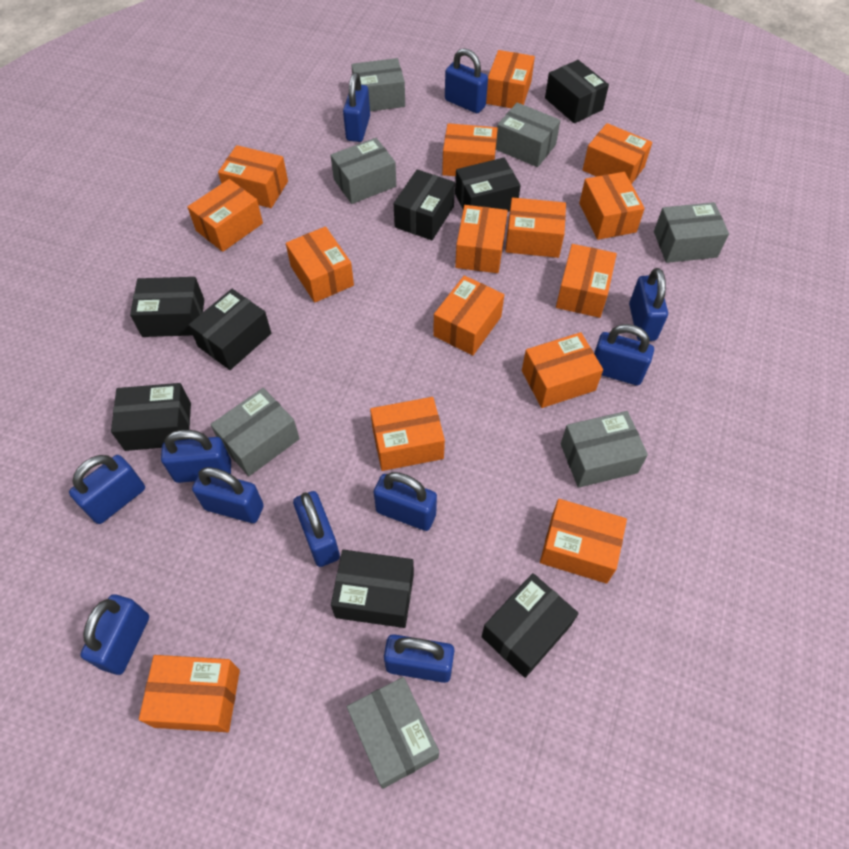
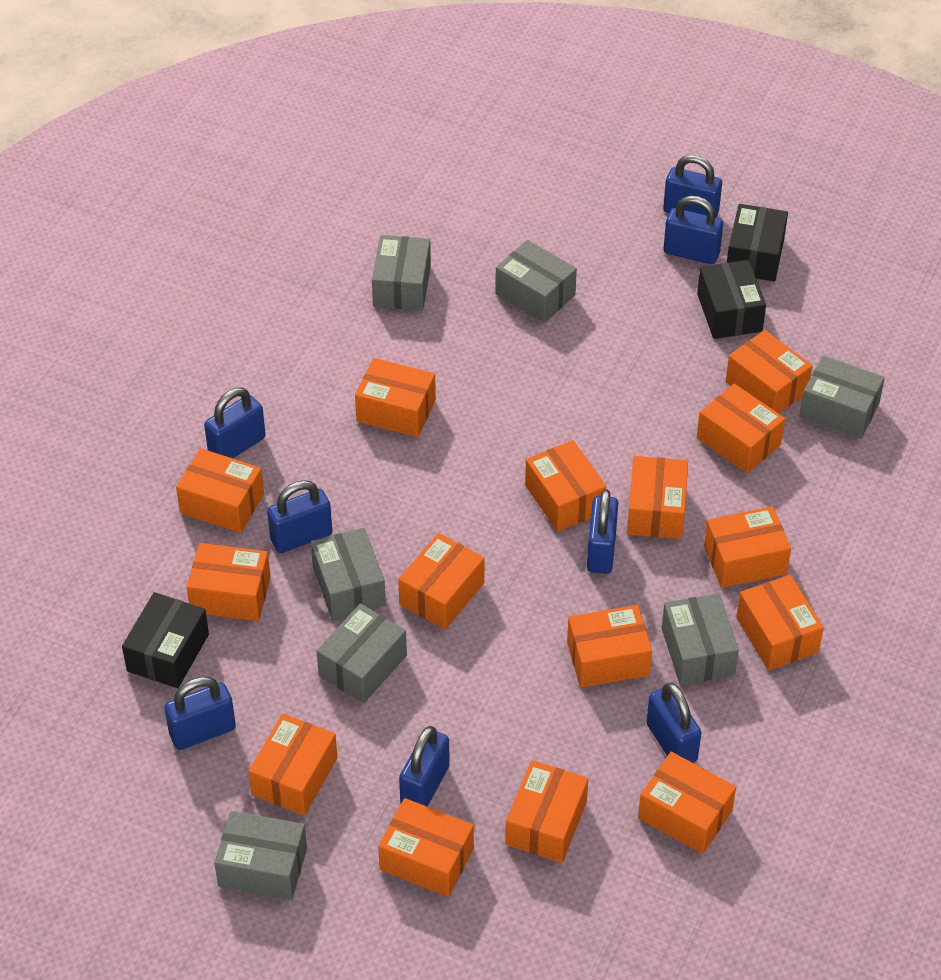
black box: [111,383,191,451] [130,277,204,337] [189,289,271,370] [331,550,414,628] [394,169,455,240] [455,158,521,212] [481,573,579,678] [545,60,609,123] = 8 -> [122,592,209,688] [697,260,766,339] [727,204,788,282] = 3
blue padlock: [69,455,145,524] [80,594,149,675] [161,430,231,483] [192,467,264,523] [293,491,340,567] [343,72,370,142] [374,472,437,531] [384,634,454,683] [445,48,488,113] [594,324,654,385] [629,268,668,341] = 11 -> [164,677,236,750] [204,387,266,458] [267,480,332,553] [399,726,450,807] [587,489,618,574] [646,682,701,763] [663,155,722,217] [664,196,723,264] = 8

